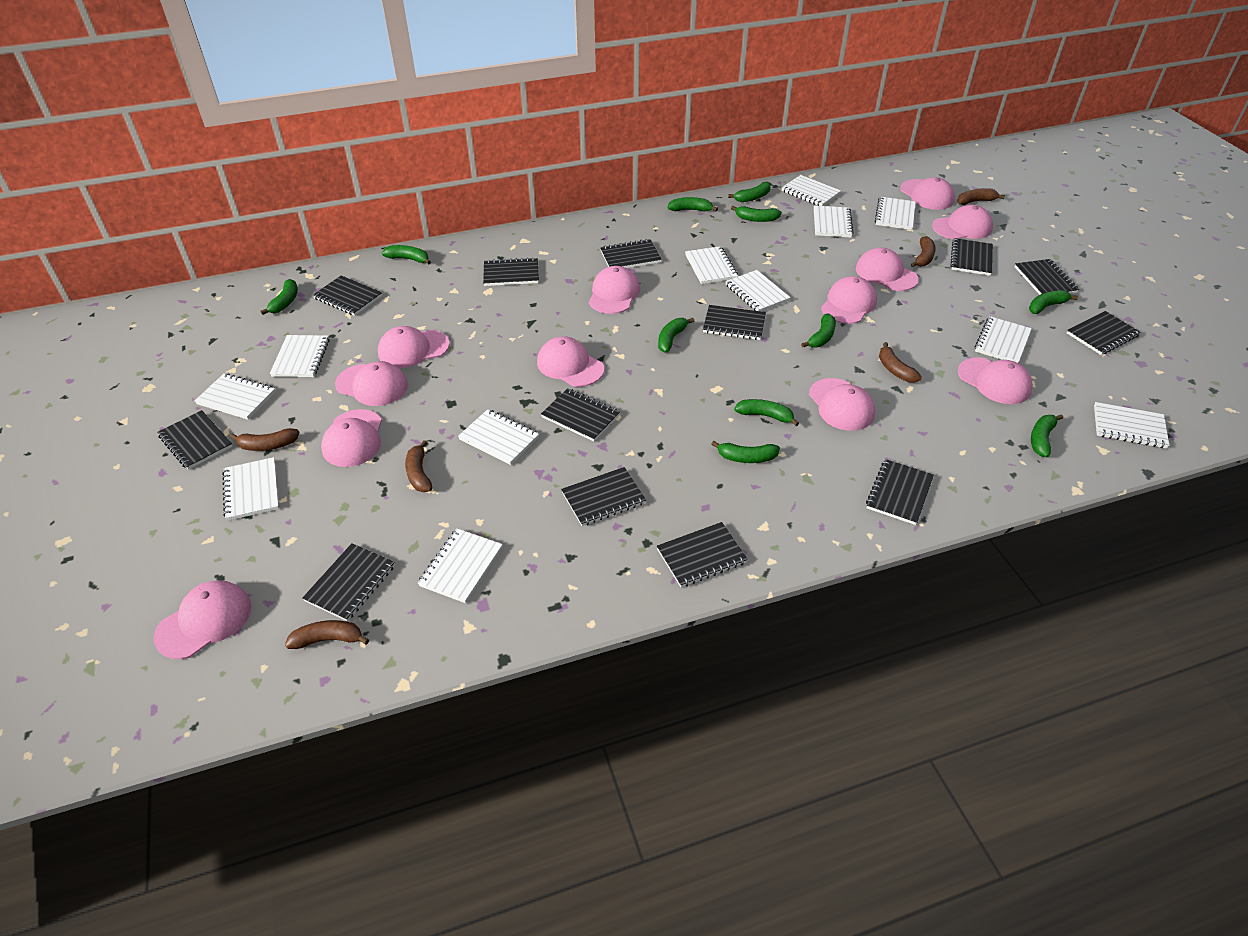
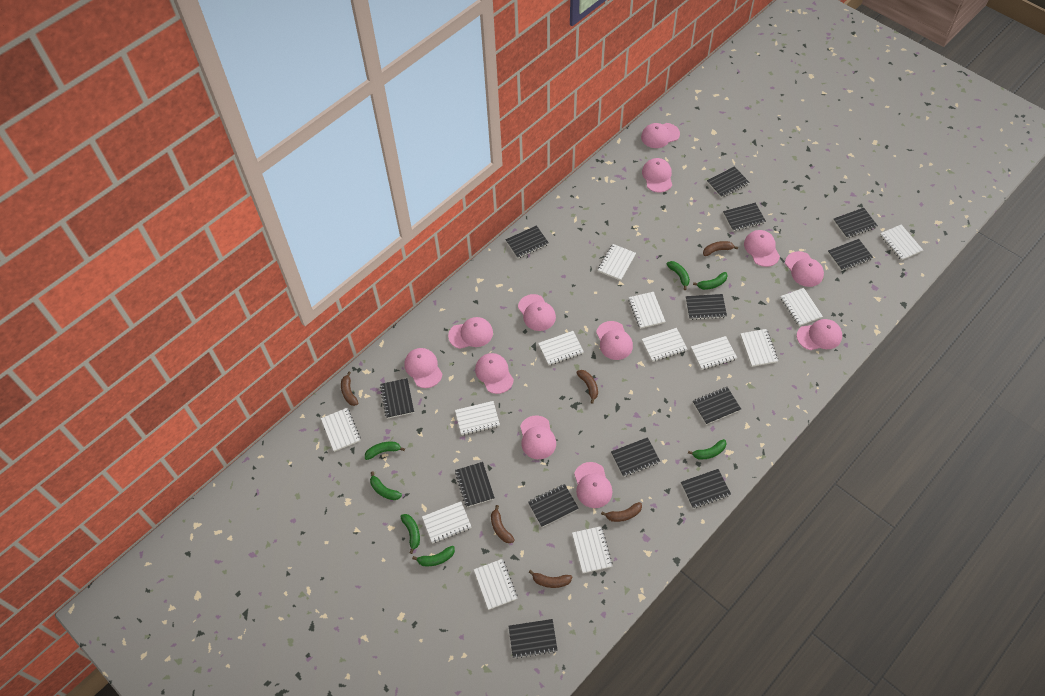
green banana: [261,279,298,315] [382,245,431,265] [658,318,694,353] [667,197,718,211] [711,441,780,463] [728,182,771,202] [731,206,782,222] [734,399,799,426] [801,313,836,348] [1029,290,1078,314] [1031,414,1063,457] = 11 -> [365,442,405,460] [370,472,402,500] [400,514,420,554] [412,546,455,566] [666,261,690,290] [688,439,727,459] [693,272,728,290] = 7
white notebook: [195,373,276,420] [222,457,279,521] [270,335,329,377] [418,528,503,603] [458,409,539,465] [685,246,738,284] [725,270,791,311] [781,175,841,206] [814,205,854,238] [875,197,916,230] [975,316,1032,363] [1094,402,1169,449] = 12 -> [321,408,361,452] [422,501,471,544] [455,401,500,435] [474,559,518,610] [538,331,584,365] [572,526,613,573] [598,244,636,281] [628,292,666,329] [642,328,688,362] [691,336,737,370] [740,329,778,367] [780,288,823,326] [880,225,923,261] = 13

